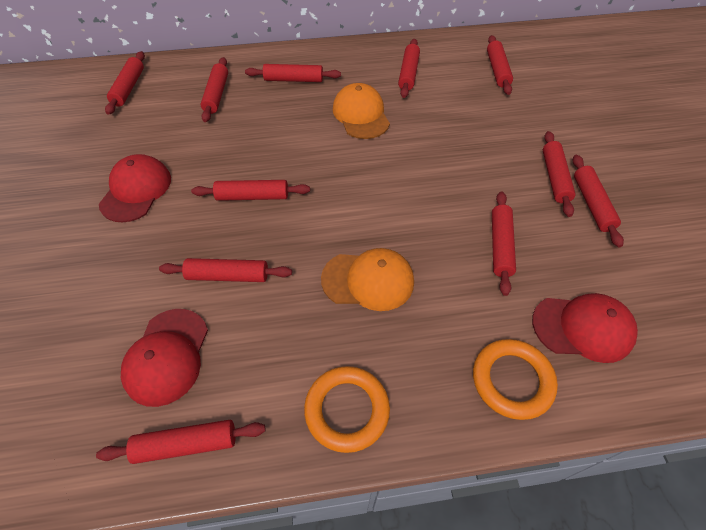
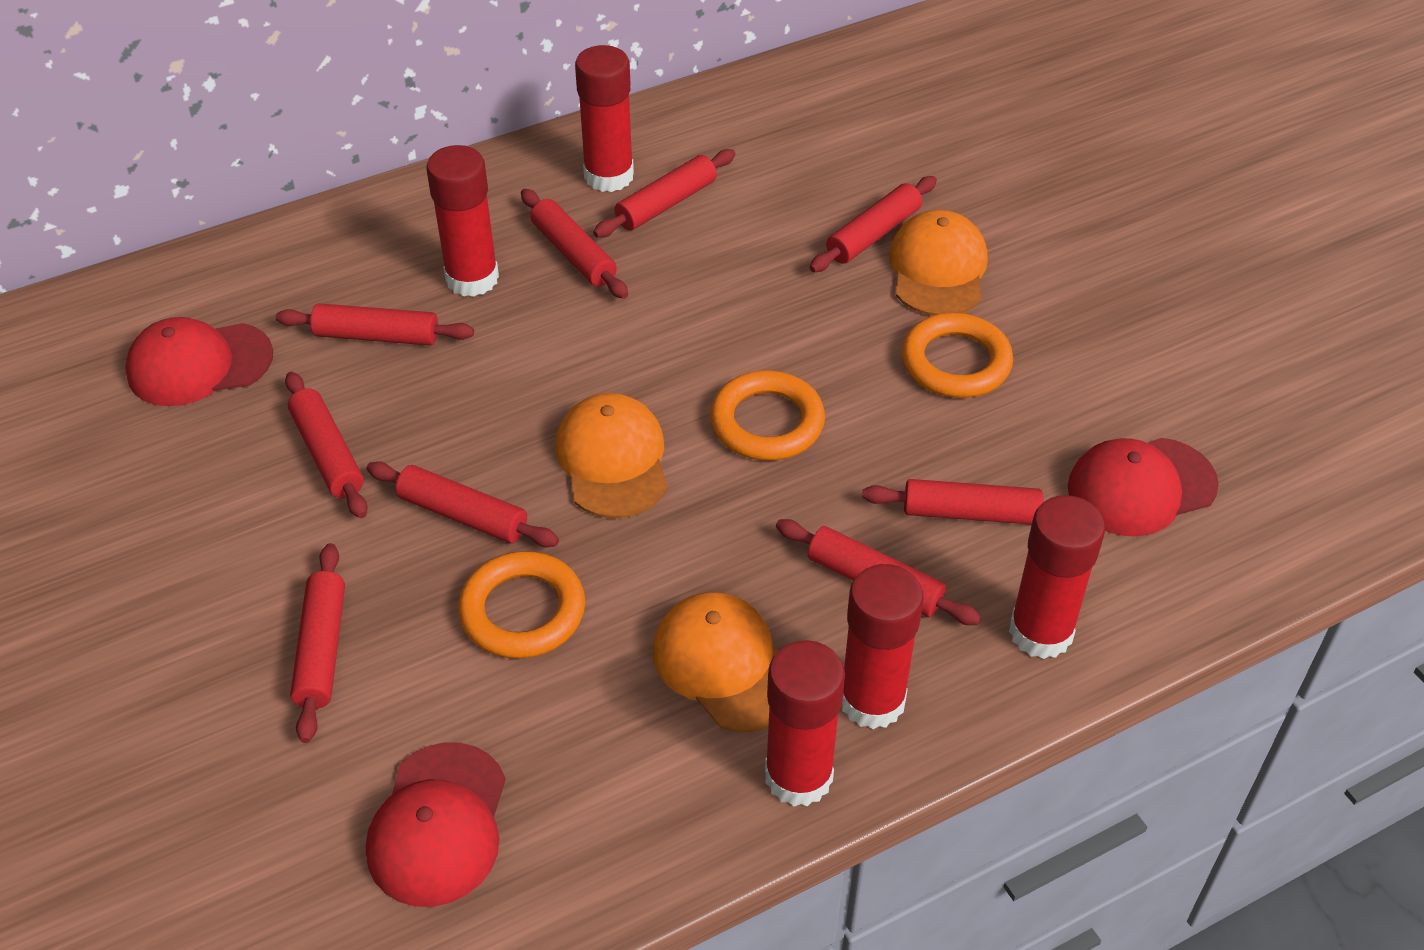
orange cap: [321,248,414,311] [333,83,390,139] = 2 -> [555,393,668,518] [653,592,779,732] [889,210,988,316] = 3
orange ring: [304,366,390,453] [473,339,558,420] = 2 -> [458,551,585,659] [710,371,825,461] [901,313,1013,398] = 3
red glue stick: none = 0 -> [426,145,499,297] [575,45,634,192] [765,640,845,806] [842,564,924,729] [1009,495,1105,659] = 5
red rolling pin: [96,420,266,464] [105,51,145,115] [159,258,292,282] [191,180,310,201] [200,57,228,122] [245,64,341,82] [398,39,420,98] [487,35,513,95] [492,191,516,296] [543,131,576,217] [573,155,624,247] = 11 -> [276,303,474,346] [285,372,368,518] [290,543,345,743] [367,461,559,547] [521,189,628,299] [593,149,736,238] [776,519,981,625] [810,176,937,272] [862,479,1043,525] = 9

